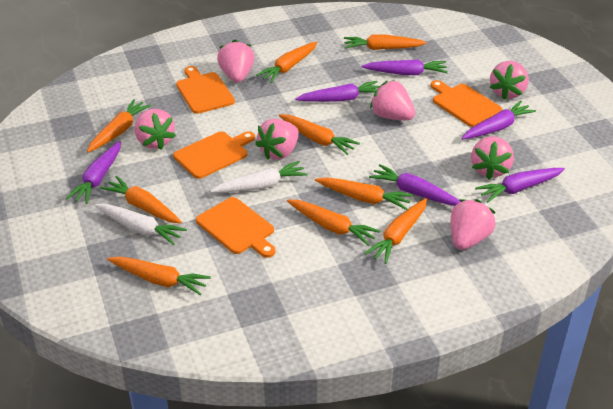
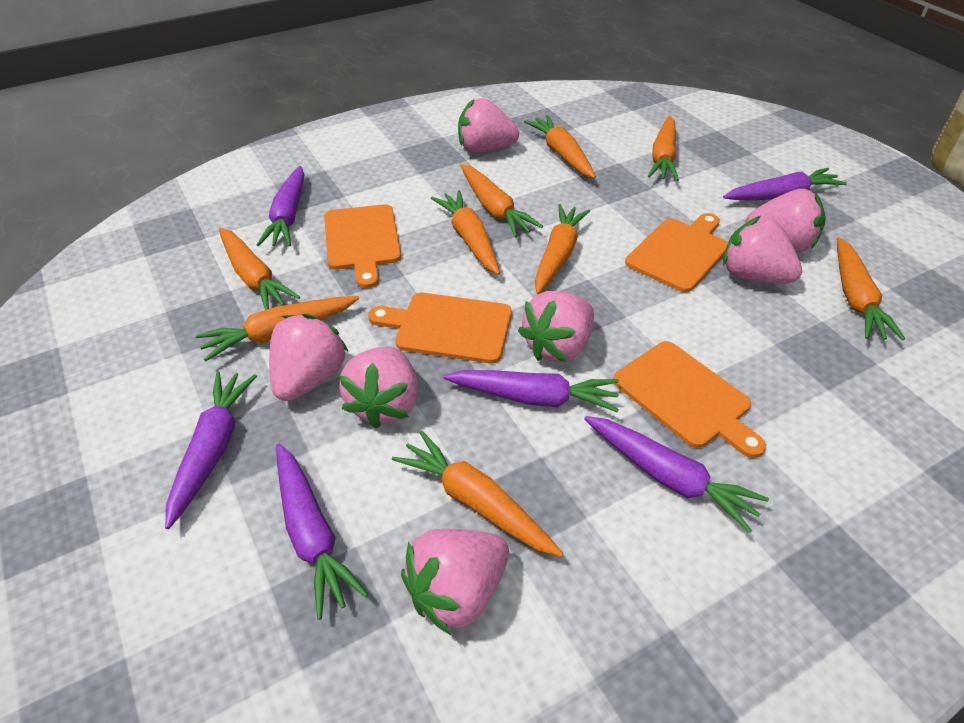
white carrot: [95,204,187,245] [211,161,308,193] = 2 -> none = 0

